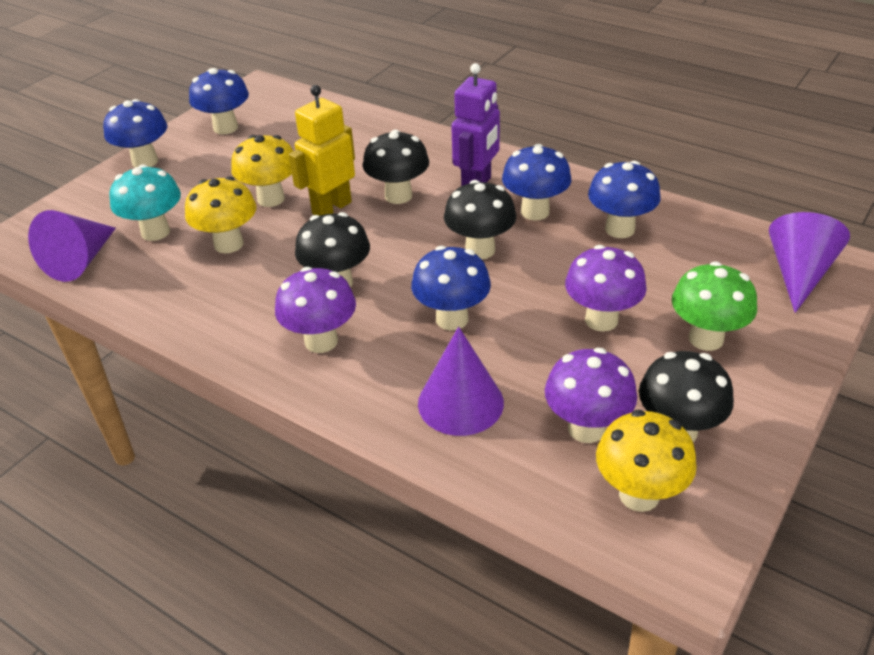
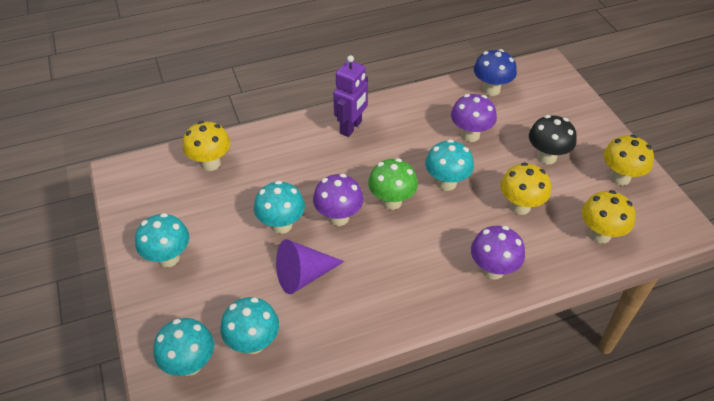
black mushroom: [295,212,370,288] [363,129,429,204] [444,180,516,259] [639,351,734,442] = 4 -> [529,115,577,165] = 1
blue mushroom: [103,99,167,168] [189,68,249,134] [411,246,491,331] [502,144,571,221] [588,161,661,238] = 5 -> [474,49,517,96] = 1
purple cone: [28,210,116,282] [418,327,504,436] [769,212,850,313] = 3 -> [276,239,344,294] = 1
turquoise mushroom: [109,164,181,241] = 1 -> [135,213,189,267] [154,318,214,376] [220,297,279,354] [254,181,305,234] [425,139,474,191] = 5
yellow mushroom: [185,176,257,253] [231,135,293,207] [596,410,697,512] = 3 -> [183,121,230,171] [500,163,551,215] [582,190,635,243] [603,135,654,186] = 4
yellow robot: [289,85,355,216] = 1 -> none = 0

